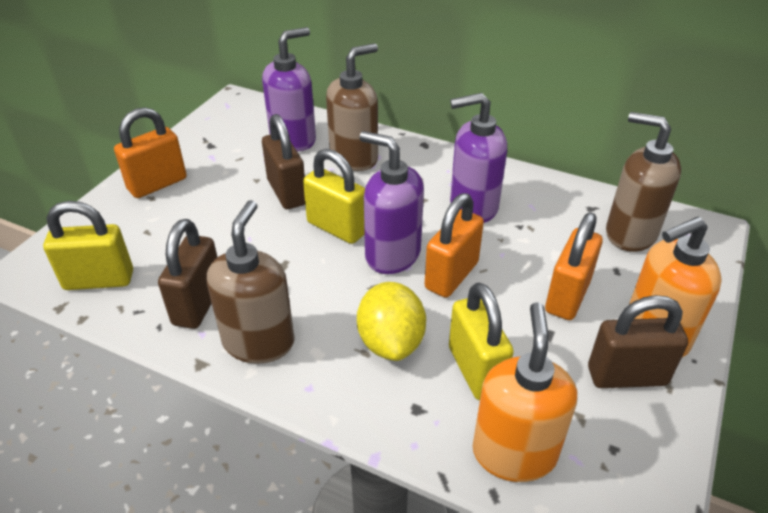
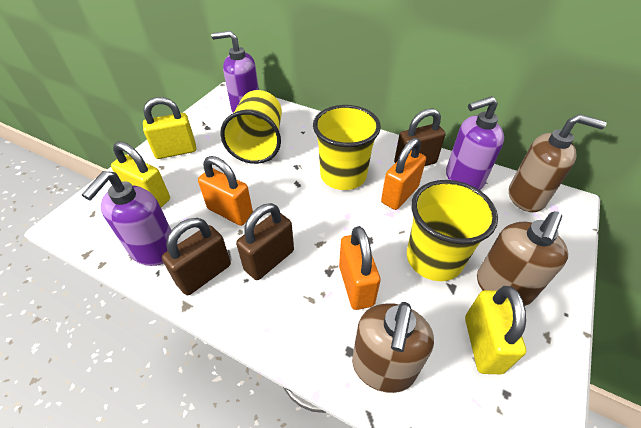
orange soap dispenser: [473,302,577,482] [629,217,722,357] = 2 -> none = 0
yellow cup: none = 0 -> [220,90,282,164] [313,105,381,190] [407,180,498,281] = 3
yellow lemon: [357,282,426,361] = 1 -> none = 0

